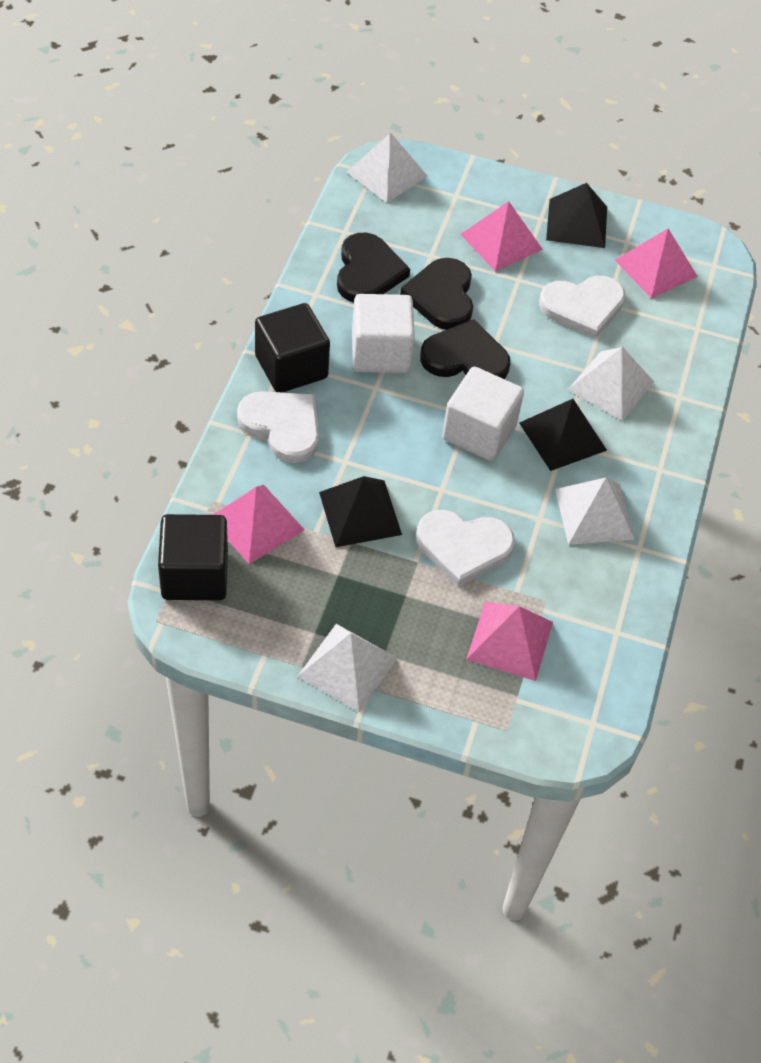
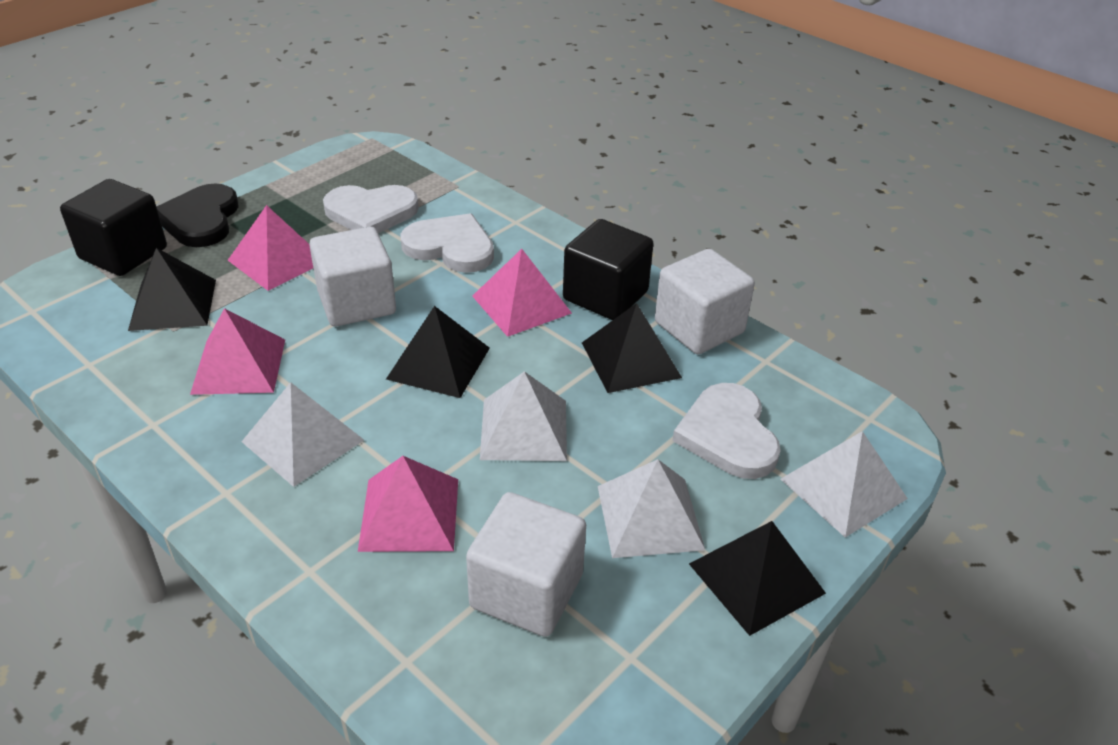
black heart: [337,233,410,302] [400,258,473,330] [420,319,510,379] = 3 -> [156,183,238,247] = 1
black pyramid: [319,476,402,547] [519,399,607,471] [546,183,607,248] = 3 -> [128,248,216,331] [386,306,490,398] [582,303,682,393] [689,521,826,636] = 4
white cube: [352,294,415,373] [442,367,524,461] = 2 -> [309,227,396,327] [466,492,586,637] [655,249,755,354] = 3

